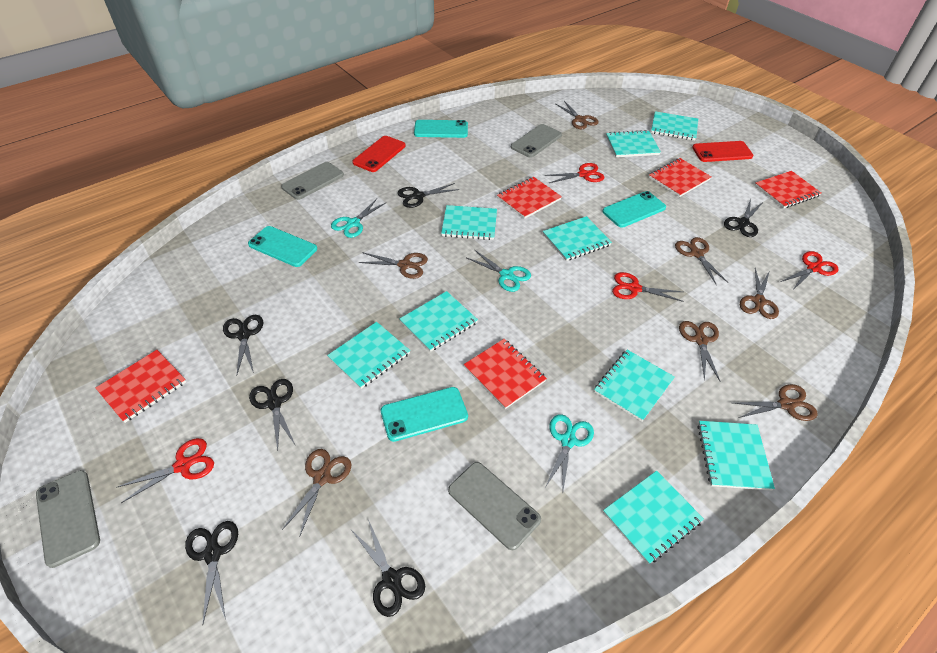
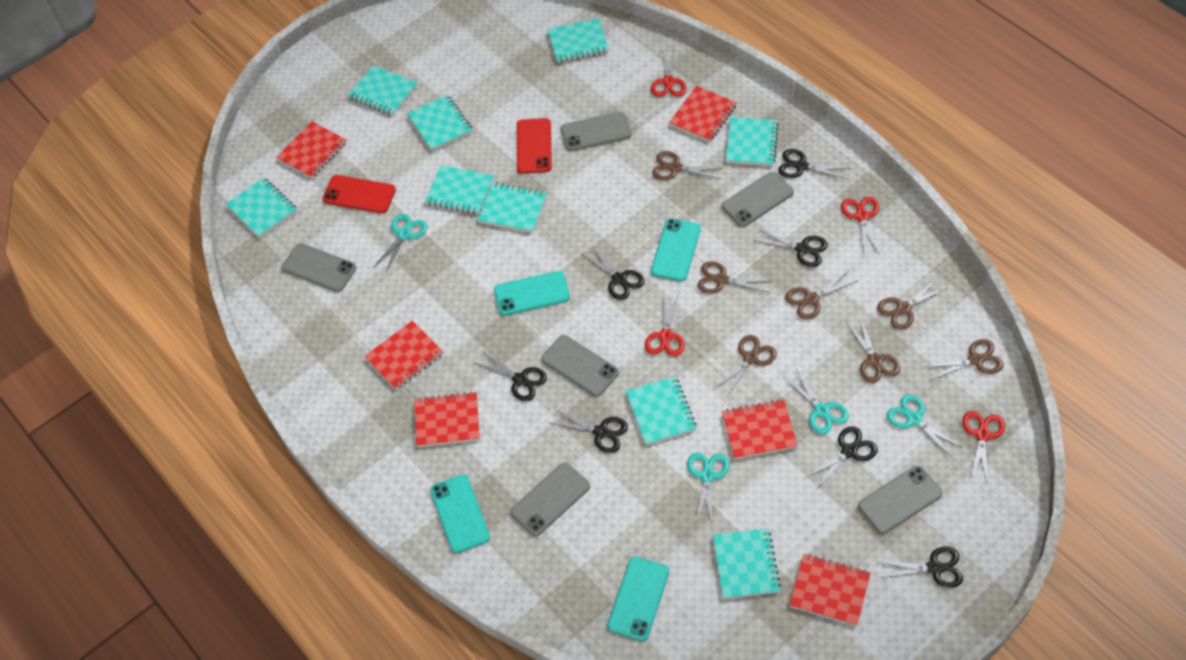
black scissors: [185,521,238,626] [223,315,263,376] [249,379,296,451] [351,520,425,617] [398,183,459,208] [724,199,763,237] = 6 -> [475,352,547,401] [550,409,628,453] [582,245,644,300] [753,229,828,267] [778,149,850,179] [806,426,878,488] [879,547,963,588] = 7
grey phone: [36,470,100,568] [281,162,344,200] [448,462,541,550] [511,124,562,158] = 4 -> [282,243,357,292] [510,463,590,536] [541,335,619,397] [561,112,632,151] [722,172,794,227] [858,466,943,534] = 6
red notebook: [96,350,186,423] [464,339,547,409] [497,177,562,219] [649,158,711,197] [755,171,821,209] = 5 -> [276,121,347,179] [364,321,443,390] [414,392,480,447] [669,86,737,142] [722,399,797,459] [789,554,871,626] = 6
turquoise scissors: [331,199,387,238] [467,250,531,292] [546,414,594,490] = 3 -> [374,214,427,272] [687,452,729,523] [783,369,849,434] [886,394,961,457] = 4

